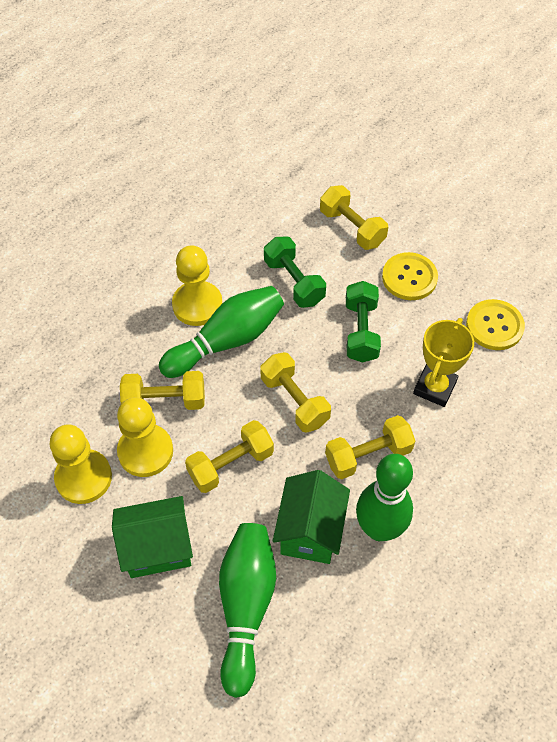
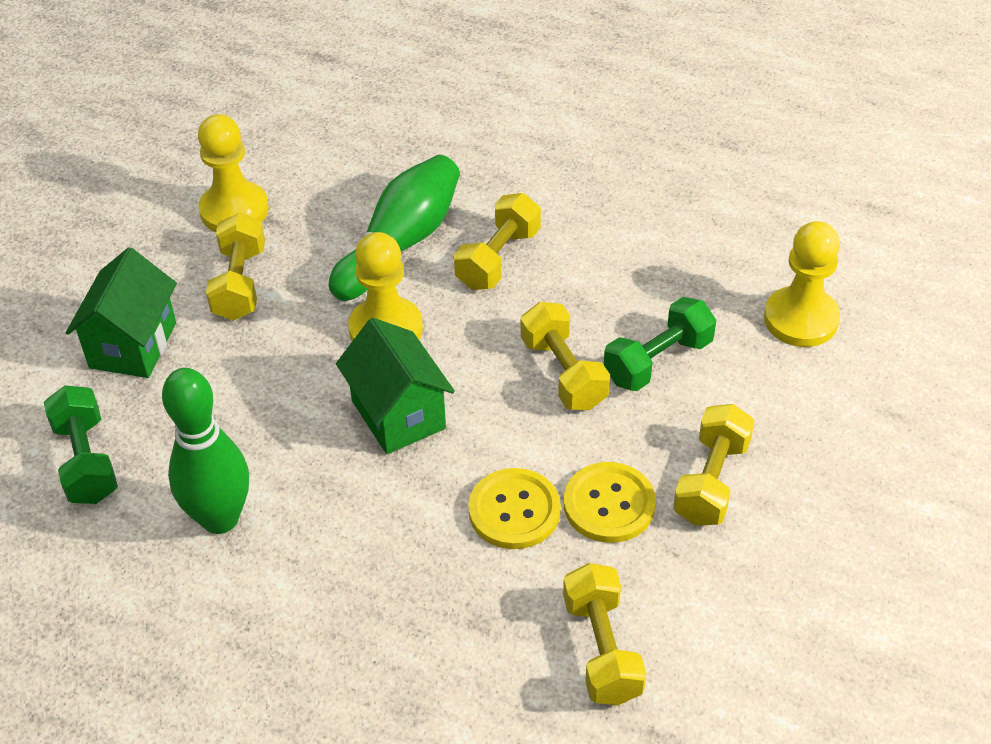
green bowling pin: [159,286,284,378] [219,523,276,698] [356,454,413,541] = 3 -> [162,368,249,534] [329,155,460,301] = 2
yellow trophy: [413,318,474,407] = 1 -> none = 0

